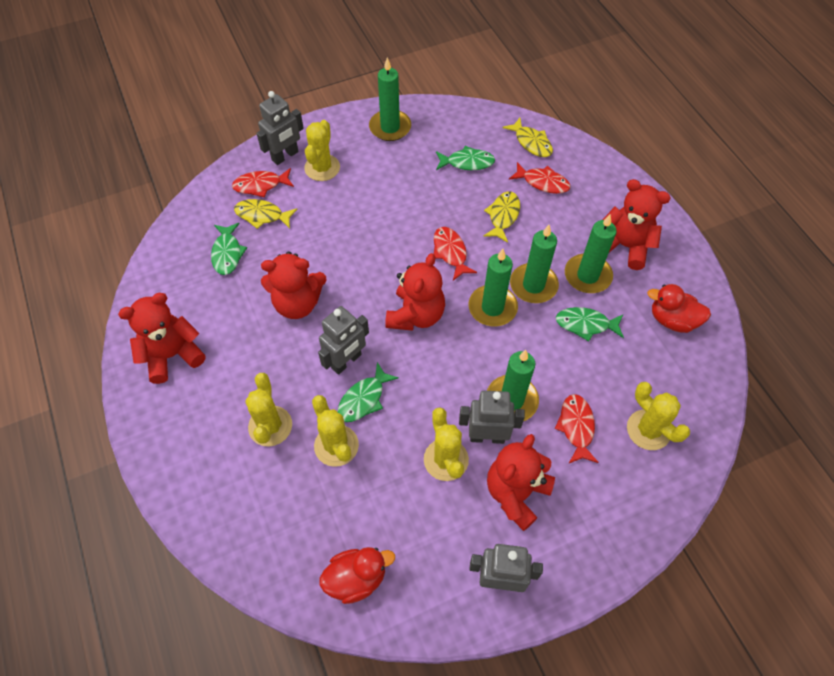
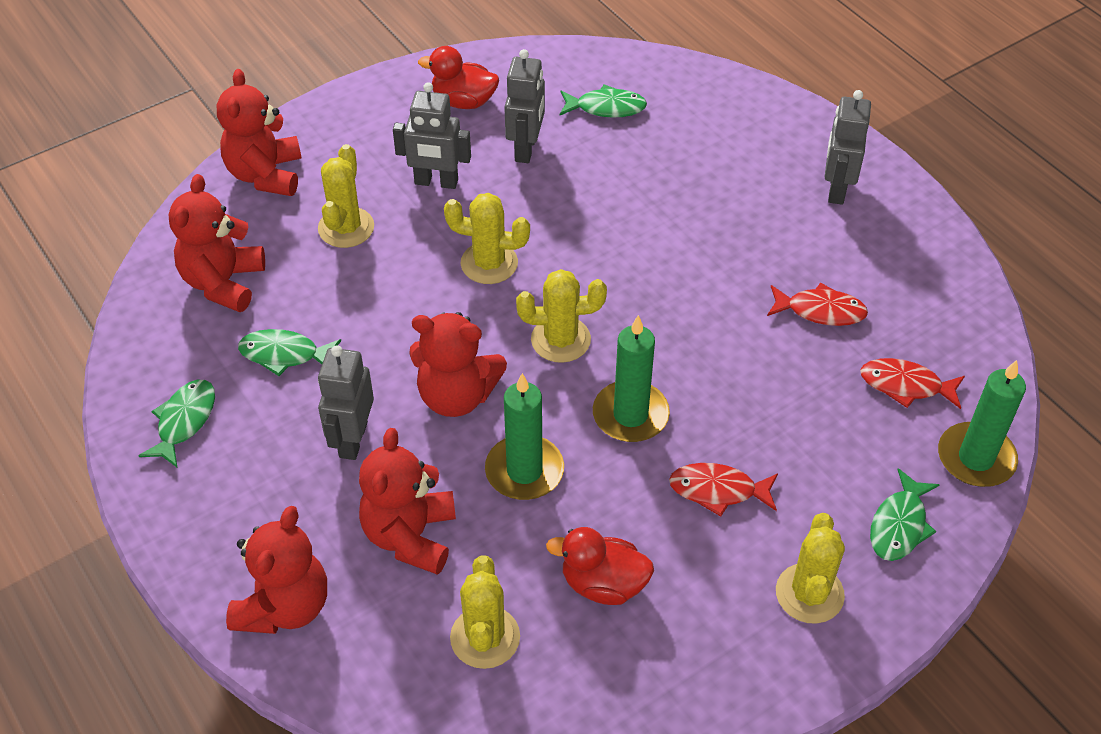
green candle: [369,58,411,141] [468,249,518,326] [487,350,539,421] [510,225,559,303] [565,214,617,293] = 5 -> [485,373,564,500] [593,315,670,442] [938,360,1026,487] = 3
red fish: [232,168,294,198] [434,227,477,280] [509,162,570,194] [555,394,599,464] = 4 -> [669,463,778,517] [767,283,868,326] [860,358,965,409] = 3
yellow fish: [234,199,297,229] [483,192,520,243] [503,118,553,157] = 3 -> none = 0

